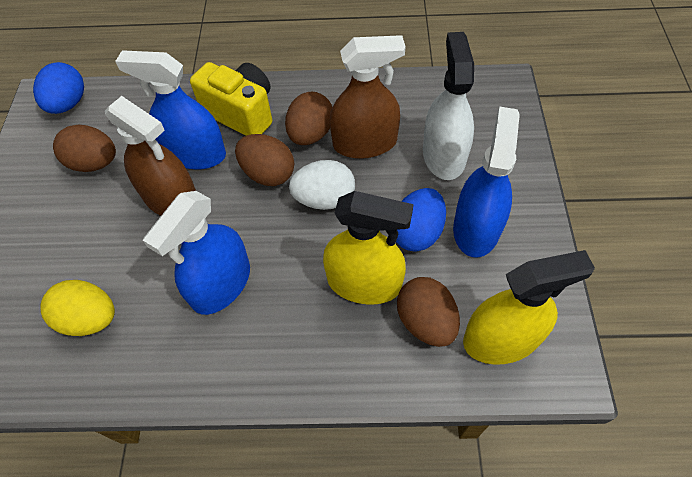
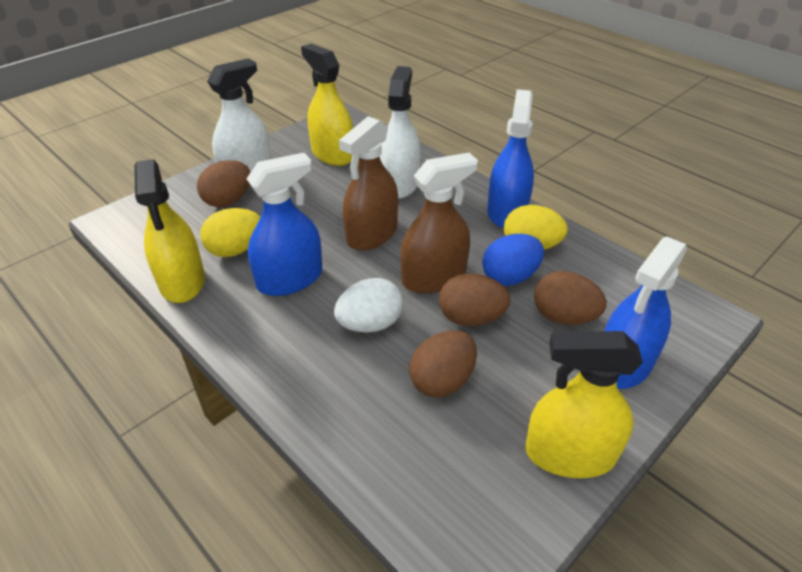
blue egg: [33,62,84,114] [396,188,446,252] = 2 -> [482,234,544,286] = 1
white spray bottle: [423,32,474,180] = 1 -> [207,58,271,173] [379,66,421,199] = 2
yellow camera: [190,62,272,136] = 1 -> none = 0
yellow egg: [41,280,115,336] = 1 -> [200,208,261,257] [504,205,568,250] = 2
yellow spray bottle: [323,191,414,304] [463,250,595,365] = 2 -> [134,159,205,303] [301,43,353,166] [525,331,643,478] = 3

